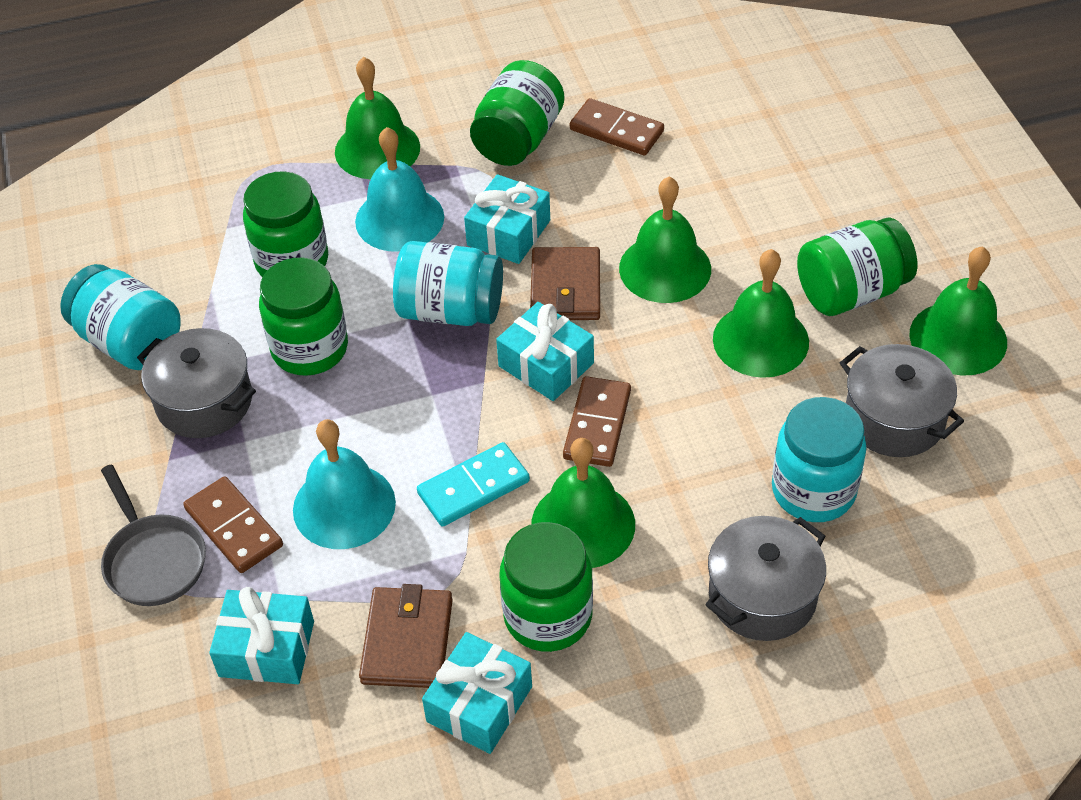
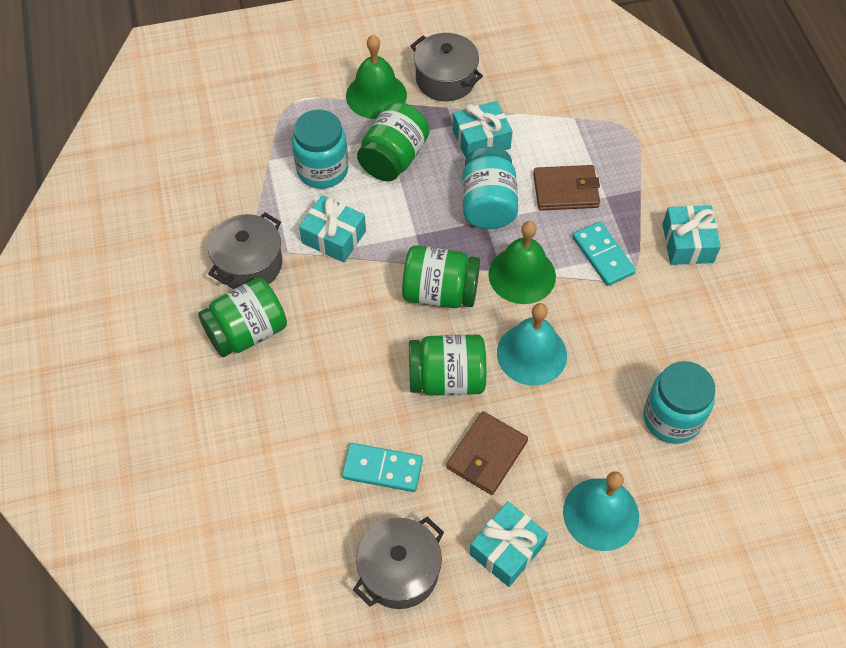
brown domino: [183,476,283,573] [563,376,631,467] [570,98,664,156] = 3 -> none = 0
green bell: [335,57,420,179] [531,438,635,568] [619,177,711,303] [713,249,809,378] [909,246,1007,376] = 5 -> [346,35,407,119] [489,221,556,304] = 2
green jar: [243,171,328,277] [259,257,348,376] [470,60,564,166] [499,522,593,652] [797,218,917,316] = 5 -> [198,278,287,357] [357,102,430,181] [402,245,480,308] [409,334,486,396] = 4
grey pan: [101,465,206,606] = 1 -> none = 0
turquoise domino: [417,442,530,526] = 1 -> [342,443,423,492] [572,221,636,286] = 2

